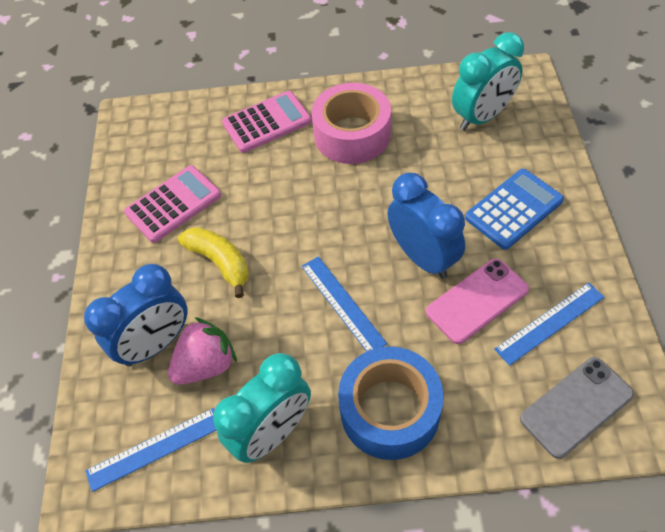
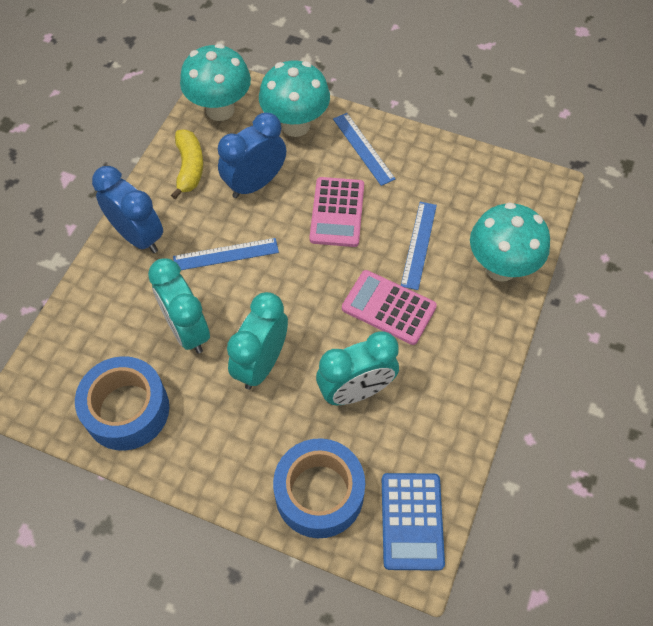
blue tape: [338,346,444,460] = 1 -> [75,356,169,451] [273,438,365,538] = 2
grey phone: [520,357,634,459] = 1 -> none = 0
pink phone: [426,259,529,344] = 1 -> none = 0
pink strawberry: [168,317,237,385] = 1 -> none = 0
pink tape: [312,83,391,164] = 1 -> none = 0
turquoise clock: [213,353,311,463] [452,32,524,131] = 2 -> [148,258,210,354] [227,292,288,389] [316,331,399,405] = 3
turquoise mushroom: none = 0 -> [180,44,251,121] [259,61,330,137] [470,202,550,282] = 3

